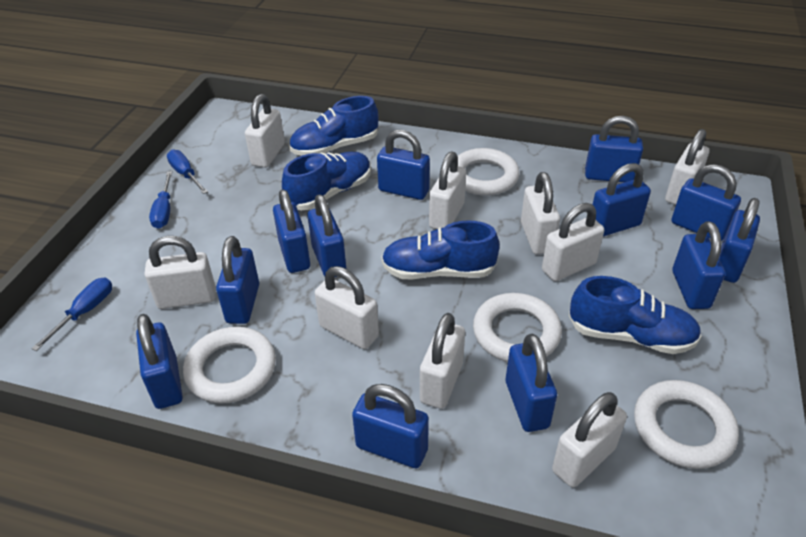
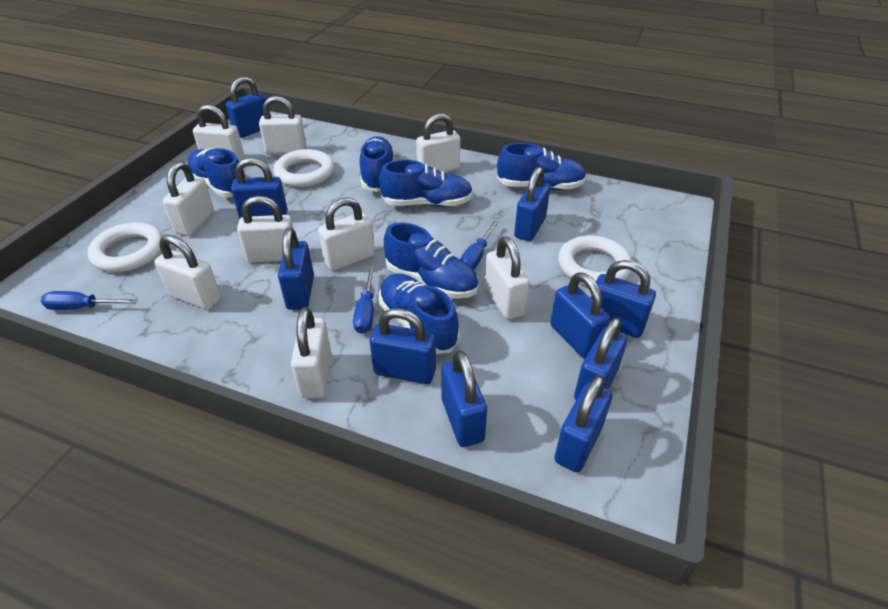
blue padlock: [136,314,183,409] [216,236,259,324] [273,189,310,273] [307,194,346,277] [352,384,429,468] [377,130,430,200] [506,334,557,432] [585,116,643,182] [592,163,651,236] [672,164,741,241] [673,221,725,309] [719,198,760,283] = 12 -> [226,77,266,138] [231,157,287,219] [278,228,314,310] [369,308,436,384] [441,350,487,447] [514,167,550,241] [550,272,610,359] [555,375,613,472] [574,317,628,400] [591,260,656,338] = 10
blue shoe: [282,152,371,210] [289,96,379,156] [381,220,500,280] [569,276,701,354] = 4 -> [187,148,245,198] [359,136,395,192] [379,160,473,207] [379,273,459,354] [384,222,479,299] [497,143,587,190] = 6
white ring: [183,327,276,404] [458,148,519,196] [473,293,562,362] [634,380,739,469] = 4 -> [88,222,163,272] [274,149,334,187] [558,235,632,285] = 3

